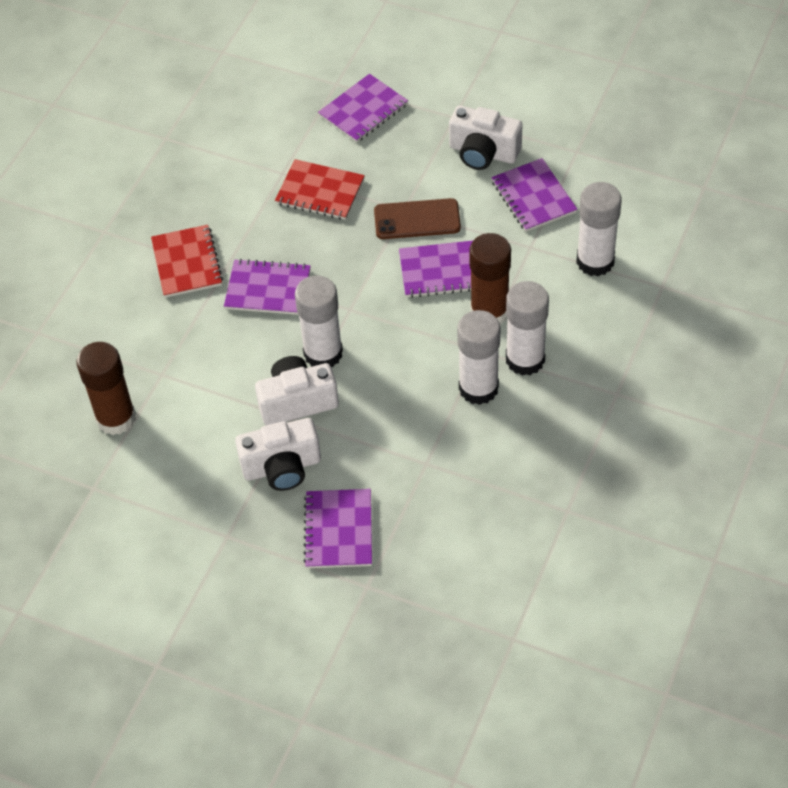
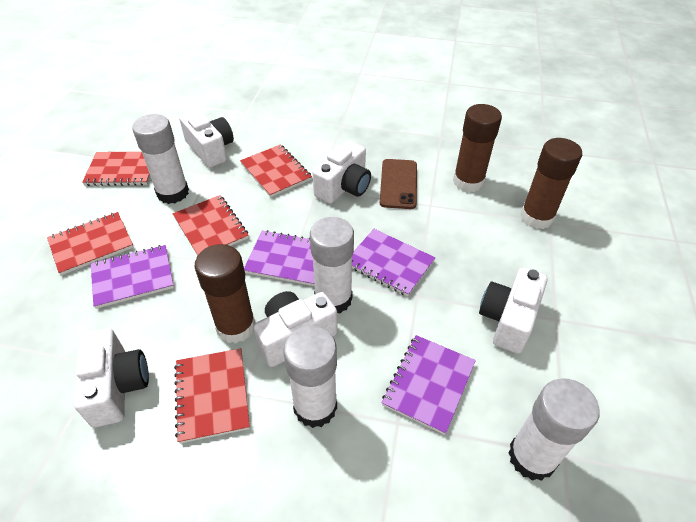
brown glue stick: [77,342,136,435] [469,233,511,325] = 2 -> [195,244,255,343] [453,104,502,192] [520,138,582,229] = 3
purple notebook: [224,259,311,315] [303,489,372,568] [318,74,408,143] [399,240,474,298] [491,158,577,232] = 5 -> [91,245,174,309] [244,230,315,286] [352,229,435,296] [382,335,476,435] = 4
red notebook: [151,225,223,298] [275,159,365,220] = 2 -> [47,212,134,275] [82,152,150,186] [173,195,249,256] [174,348,250,443] [240,144,312,197] = 5
white camera: [235,418,321,491] [255,356,339,425] [449,105,522,170] = 3 -> [74,328,149,427] [179,109,234,168] [254,291,337,367] [313,141,371,204] [479,267,547,354] = 5

